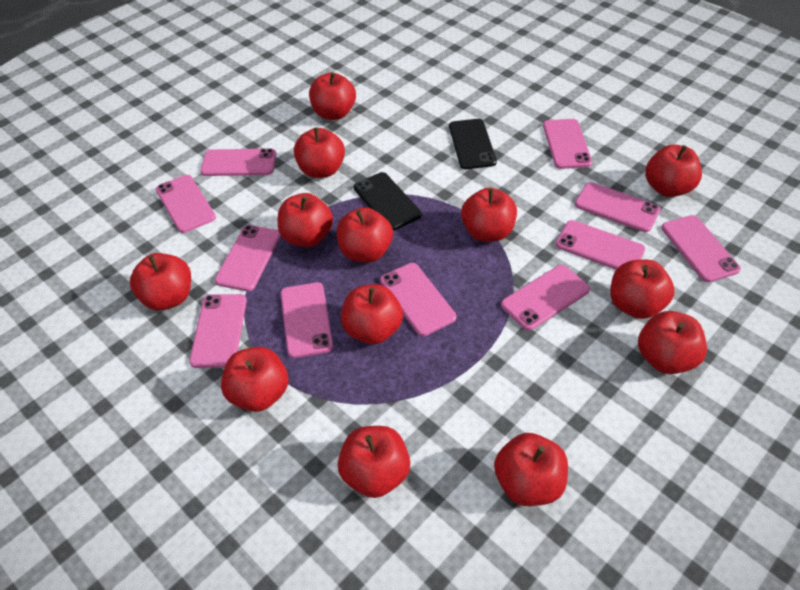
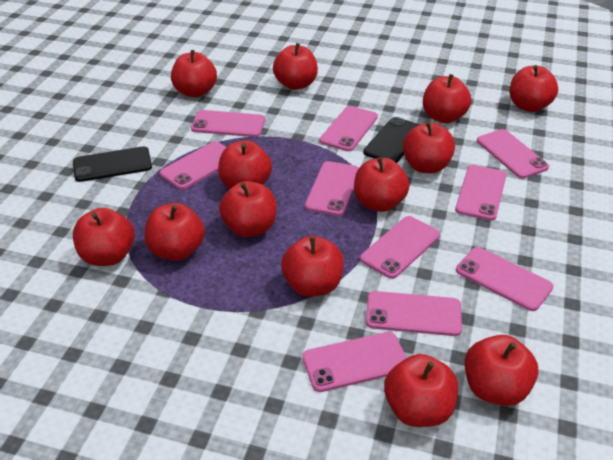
pink phone: [156,175,216,233] [189,294,247,368] [200,148,276,176] [215,225,281,291] [281,282,333,358] [380,263,456,336] [501,265,590,331] [543,119,592,169] [556,220,645,270] [575,182,661,232] [661,215,741,282] = 11 -> [160,141,226,190] [191,110,265,137] [302,332,406,392] [305,161,359,216] [320,106,378,151] [360,216,440,279] [366,291,462,336] [455,165,506,221] [456,247,554,311] [477,129,549,179] = 10

